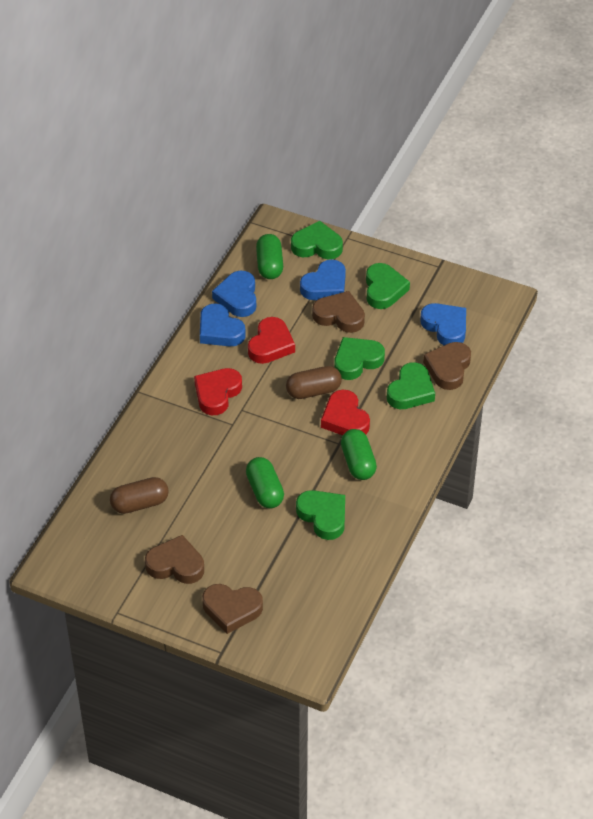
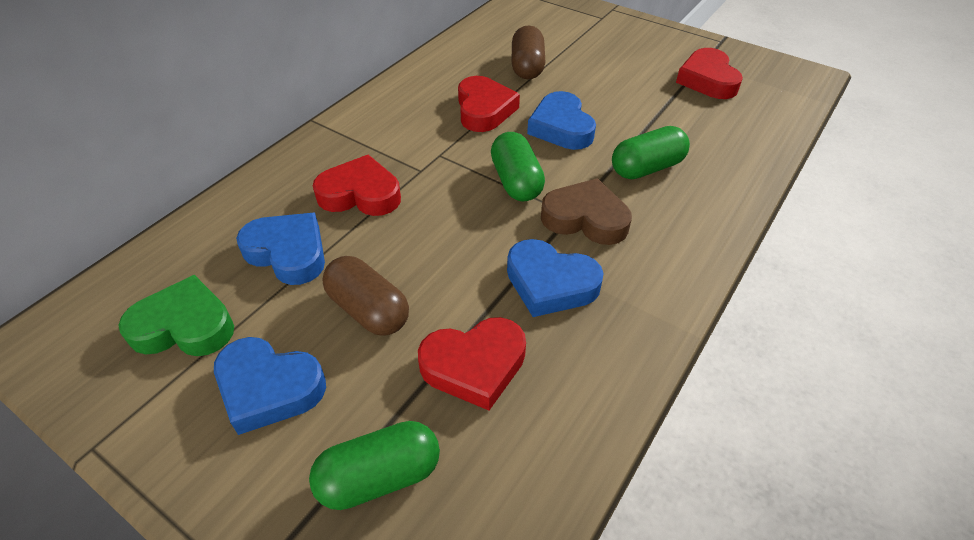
brown heart: [145,535,204,584] [202,584,263,634] [312,291,365,333] [423,342,471,390] = 4 -> [541,178,632,245] = 1
green heart: [291,221,343,259] [296,490,345,540] [334,337,385,380] [366,263,410,309] [387,362,435,409] = 5 -> [118,275,234,356] = 1
red heart: [194,368,242,415] [248,317,295,364] [321,390,370,435] = 3 -> [313,155,401,216] [418,317,526,410] [458,76,520,132] [676,48,743,99] = 4

